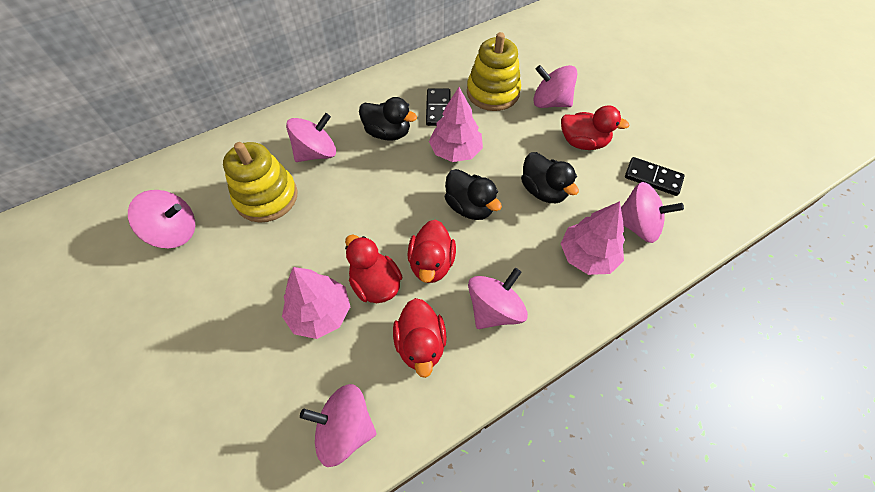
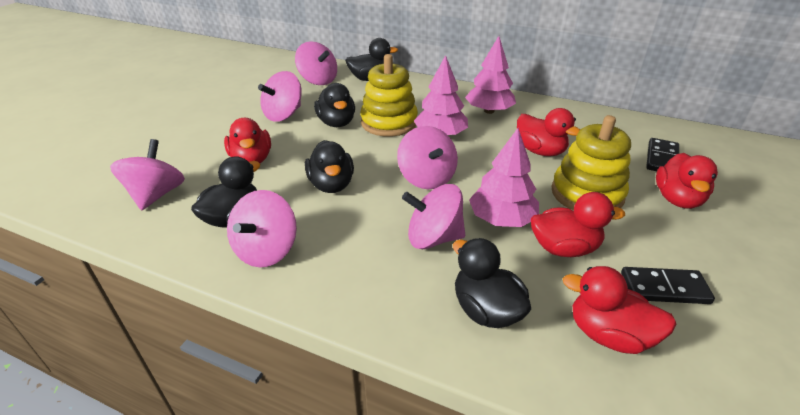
black duck: [359,97,417,141] [445,169,502,220] [521,152,579,203] = 3 -> [191,156,260,228] [305,140,354,193] [314,83,355,127] [345,38,398,81] [453,238,531,328] = 5
red duck: [345,235,402,303] [393,298,447,378] [407,220,456,283] [561,105,630,150] = 4 -> [224,118,271,163] [517,108,580,156] [531,192,625,257] [562,266,677,354] [656,153,718,209] = 5

